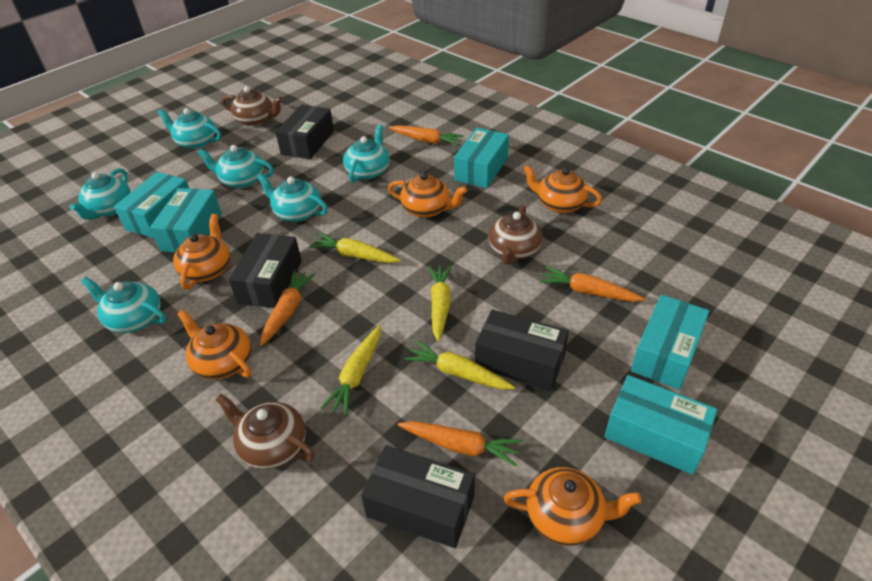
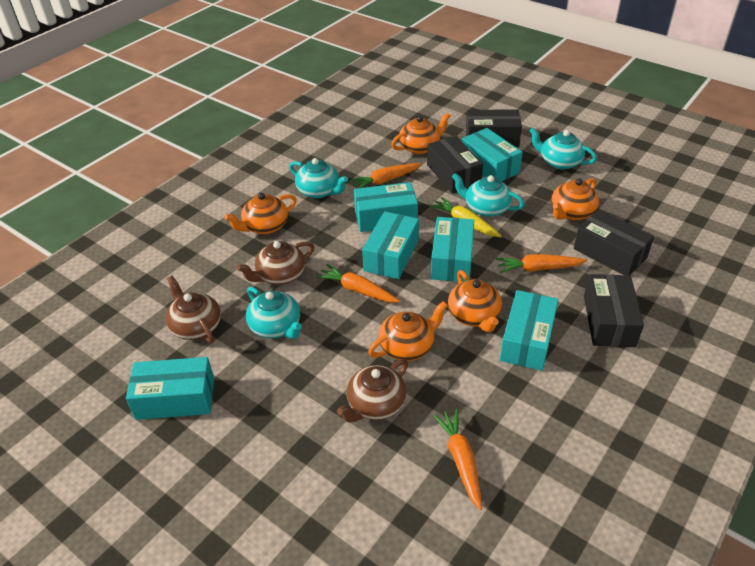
turquoise box: [114,172,189,238] [150,188,222,252] [454,128,509,188] [604,375,717,475] [631,295,709,390] = 5 -> [126,357,214,420] [354,182,418,232] [362,211,419,279] [431,217,474,282] [462,128,523,182] [500,290,559,371] = 6
turquoise teapot: [70,168,131,220] [81,277,166,333] [157,108,221,149] [198,145,274,188] [257,173,328,222] [343,125,389,182] = 6 -> [246,287,302,339] [289,158,348,198] [452,173,525,217] [529,127,597,169] = 4
yellow carrot: [309,233,401,263] [321,325,381,416] [404,341,515,390] [428,265,452,342] = 4 -> [429,197,502,237] = 1

